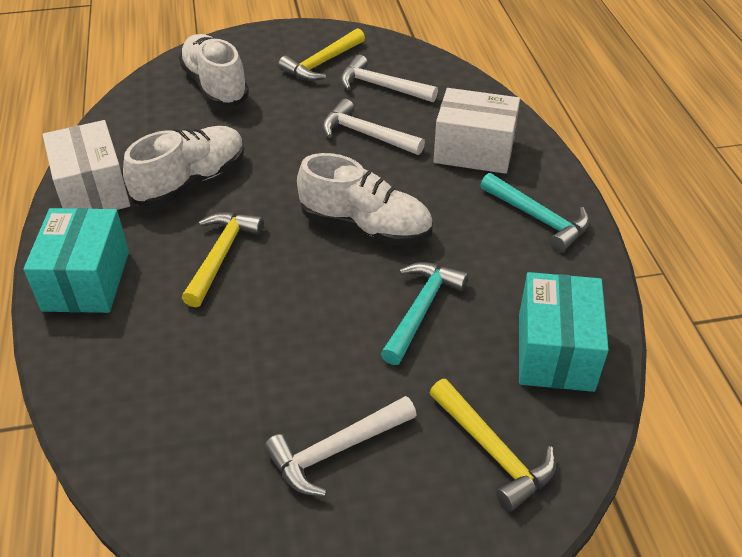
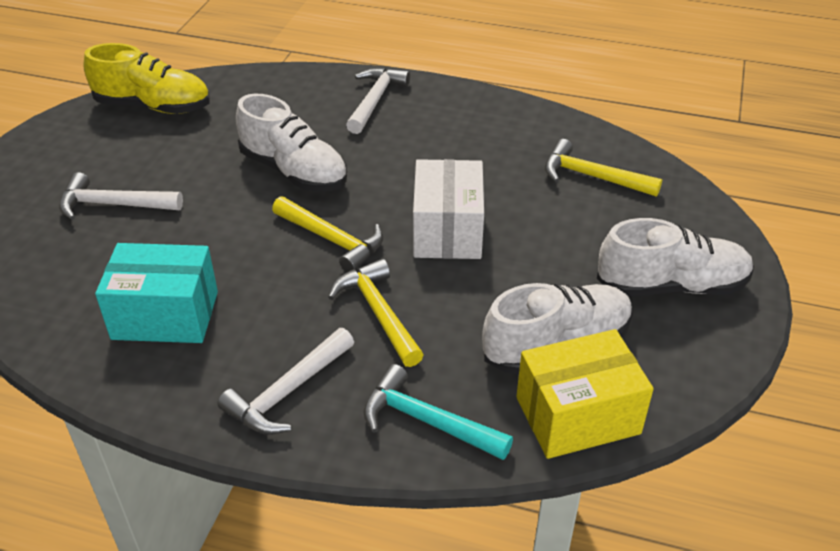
turquoise box: [23,208,129,313] [519,272,609,392] = 2 -> [95,243,218,343] = 1
turquoise hammer: [381,262,468,365] [480,173,590,252] = 2 -> [363,364,513,460] = 1
white box: [43,120,130,210] [434,88,520,174] = 2 -> [413,159,484,259] = 1
yellow box: none = 0 -> [516,329,654,459] = 1
yellow shoe: none = 0 -> [83,43,210,114] = 1

